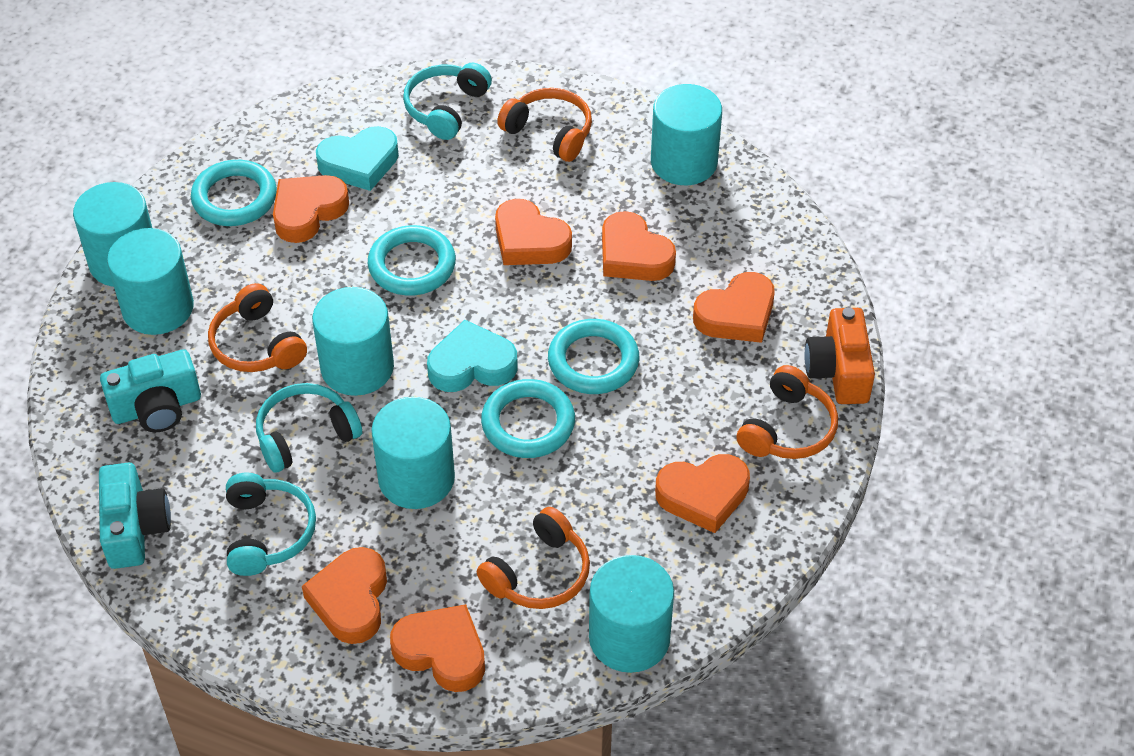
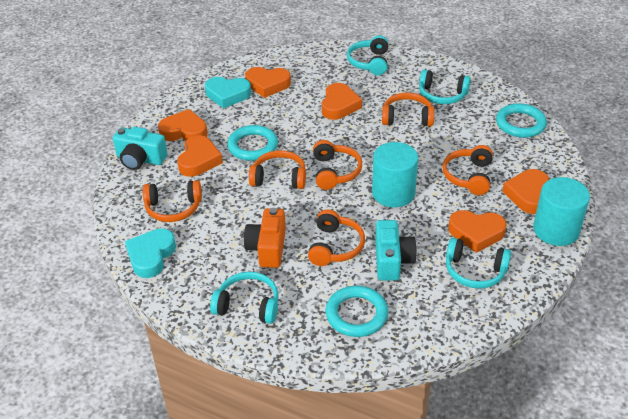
orange headphones: [208,283,307,372] [477,507,590,609] [497,88,592,162] [737,365,838,459] = 4 -> [143,180,202,222] [249,150,306,189] [308,209,365,266] [313,140,362,190] [382,93,434,126] [442,145,493,195] = 6
orange heart: [273,175,349,243] [302,547,387,644] [390,604,485,692] [495,199,572,265] [602,211,676,281] [655,454,750,533] [693,272,775,343] = 7 -> [158,109,208,141] [177,135,223,177] [245,67,291,98] [322,83,362,120] [448,210,507,253] [502,169,549,214] = 6
turquoise cylinder: [73,182,152,287] [107,228,194,335] [312,287,394,396] [371,397,455,509] [589,555,674,673] [651,84,722,185] = 6 -> [372,142,418,207] [533,177,590,246] = 2
turquoise headphones: [226,473,316,576] [256,383,362,472] [403,63,492,140] = 3 -> [210,272,279,324] [347,35,388,75] [419,69,471,104] [446,237,511,289] = 4
turquoise ring: [191,160,277,226] [368,225,456,296] [481,379,575,458] [548,319,639,394] = 4 -> [227,125,278,161] [326,286,388,337] [496,103,547,138] = 3

